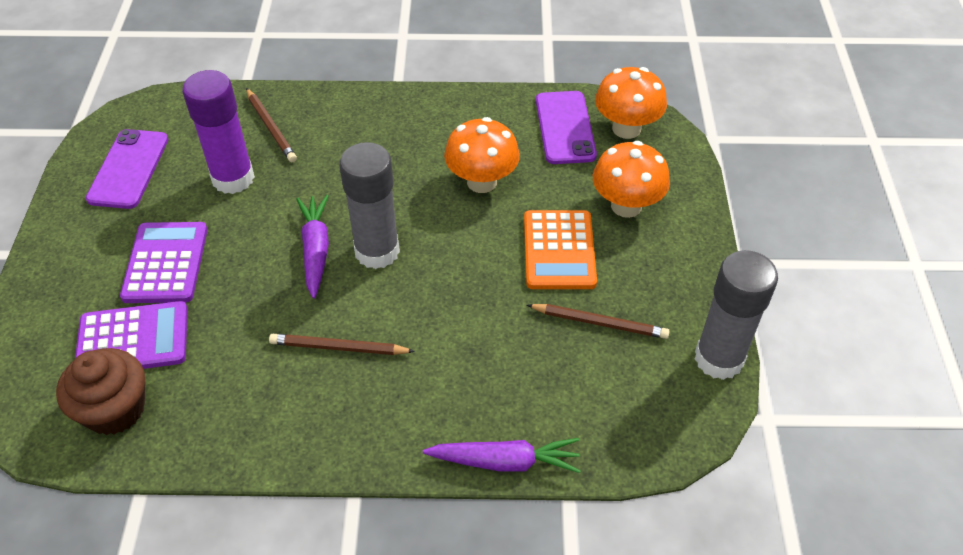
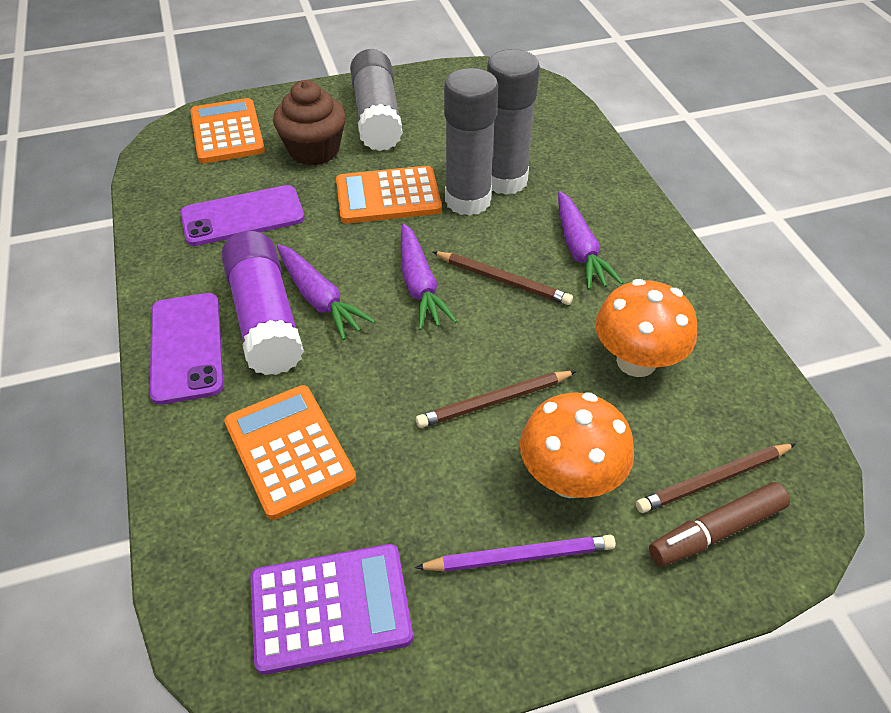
brown marker: none = 0 -> [649,482,790,566] = 1
grey glue stick: [339,142,400,269] [695,250,778,380] = 2 -> [350,49,403,151] [444,68,498,216] [487,49,540,195] = 3
orange calculator: [524,210,597,289] = 1 -> [190,98,265,163] [224,385,356,520] [336,166,442,224] = 3
orange mushroom: [444,117,520,193] [593,141,670,218] [595,67,667,139] = 3 -> [520,392,634,498] [595,279,697,377] = 2
purple calculator: [75,301,188,369] [120,222,208,303] = 2 -> [250,544,413,675] = 1
purple carrot: [297,195,329,299] [423,438,581,473] = 2 -> [277,244,375,340] [401,224,457,330] [558,191,623,290] = 3
purple pencil: none = 0 -> [415,535,616,572] = 1

